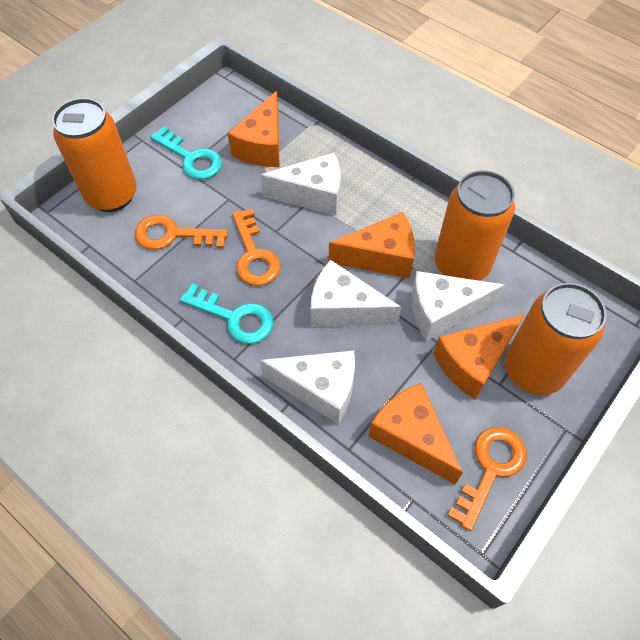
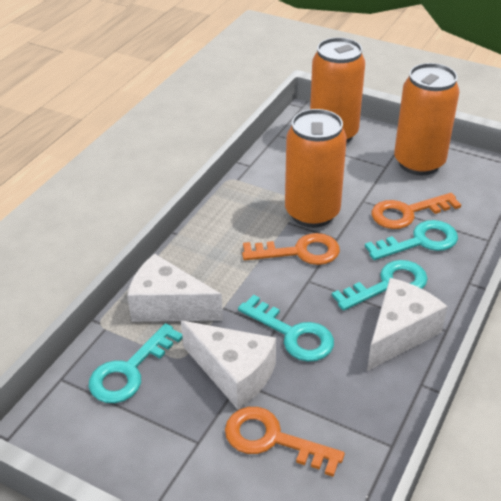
orange cheese: [228,91,280,167] [329,212,415,279] [369,383,463,485] [433,314,525,400] = 4 -> none = 0
turquoise key: [150,126,222,179] [180,283,274,344] = 2 -> [89,323,183,403] [238,295,334,362] [332,260,427,311] [365,220,458,260] = 4
white cheese: [260,153,341,216] [260,350,355,424] [310,260,401,327] [411,271,505,341] = 4 -> [127,254,223,322] [181,321,276,409] [367,278,447,371] = 3

